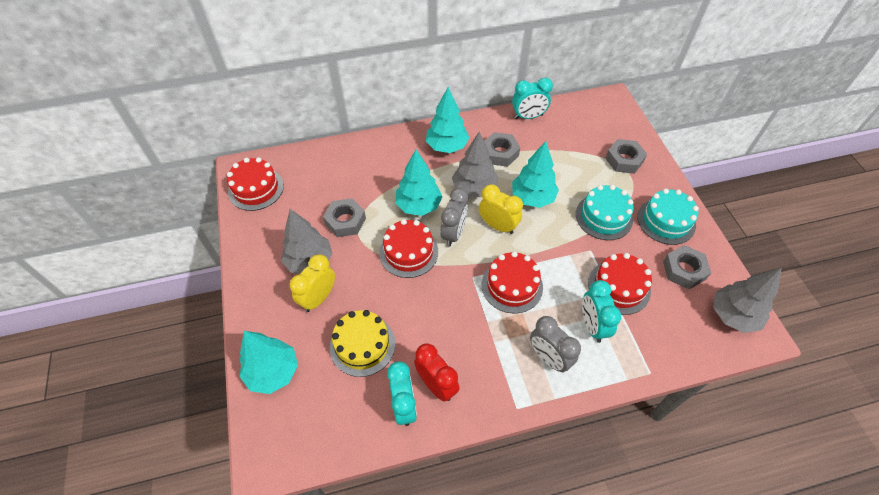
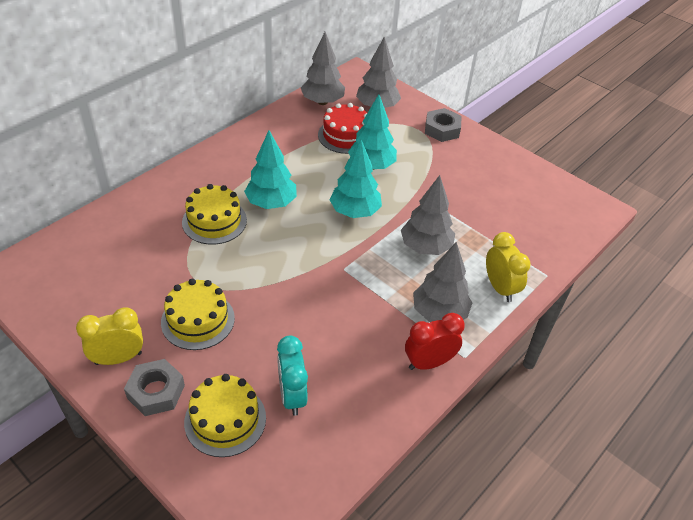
grey clock: [440,188,468,247] [530,316,581,372] = 2 -> none = 0
grey nut: [323,198,366,237] [484,132,520,167] [605,139,647,174] [663,245,711,289] = 4 -> [124,359,185,416] [425,108,462,142] = 2
grey tree: [281,209,332,274] [452,132,498,198] [713,268,782,333] = 3 -> [301,32,345,105] [356,37,401,108] [401,175,455,255] [413,242,472,322] = 4
red cake: [227,157,284,211] [379,219,438,278] [482,251,543,313] [588,253,652,315] = 4 -> [318,103,367,154] = 1
turquoise cake: [576,185,634,240] [637,189,699,245] = 2 -> none = 0
turquoise clock: [387,361,417,426] [512,78,553,119] [582,280,621,343] = 3 -> [277,335,308,416] = 1
turquoise tree: [239,331,298,394] [395,150,442,216] [426,87,469,153] [512,141,559,208] = 4 -> [244,130,297,209] [329,140,382,218] [348,94,397,170] = 3
yellow cake: [330,310,395,377] = 1 -> [161,279,235,350] [182,184,247,244] [184,374,266,457] = 3

